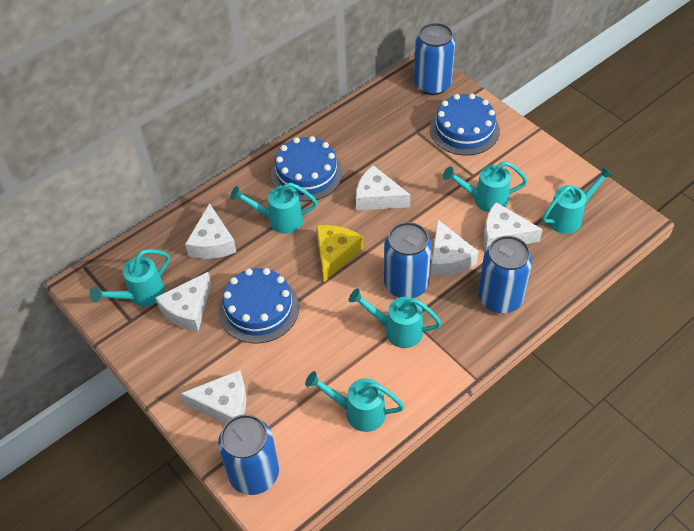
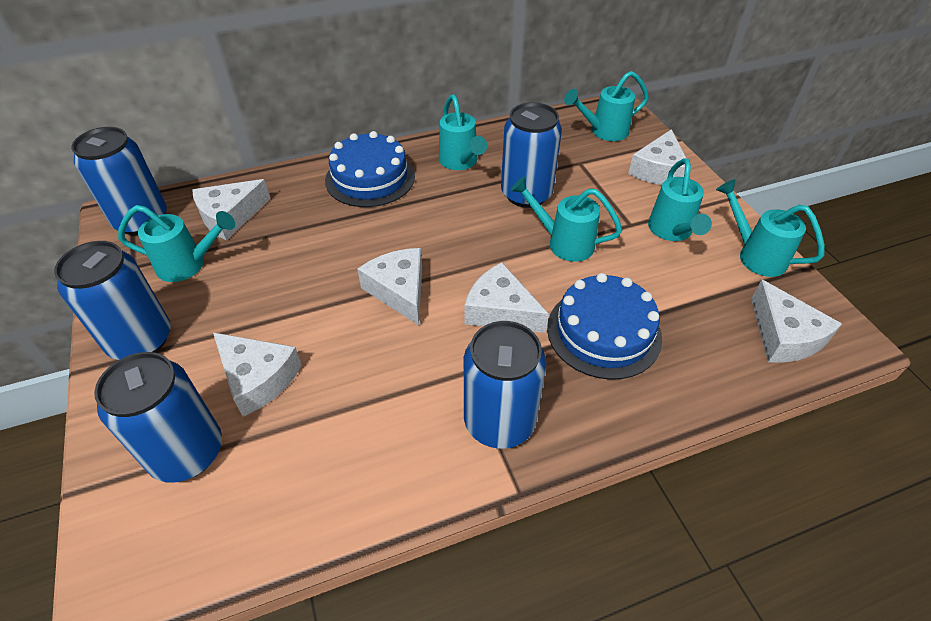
blue cake: [219,268,299,343] [271,136,343,201] [430,94,500,156] = 3 -> [325,131,415,207] [547,273,662,380] = 2
blue can: [218,414,279,495] [384,222,432,298] [414,23,455,95] [478,236,532,313] = 4 -> [54,241,171,360] [71,127,167,235] [94,352,222,483] [464,321,547,449] [501,102,562,208] = 5
yellow cheese: [316,225,363,282] = 1 -> none = 0

